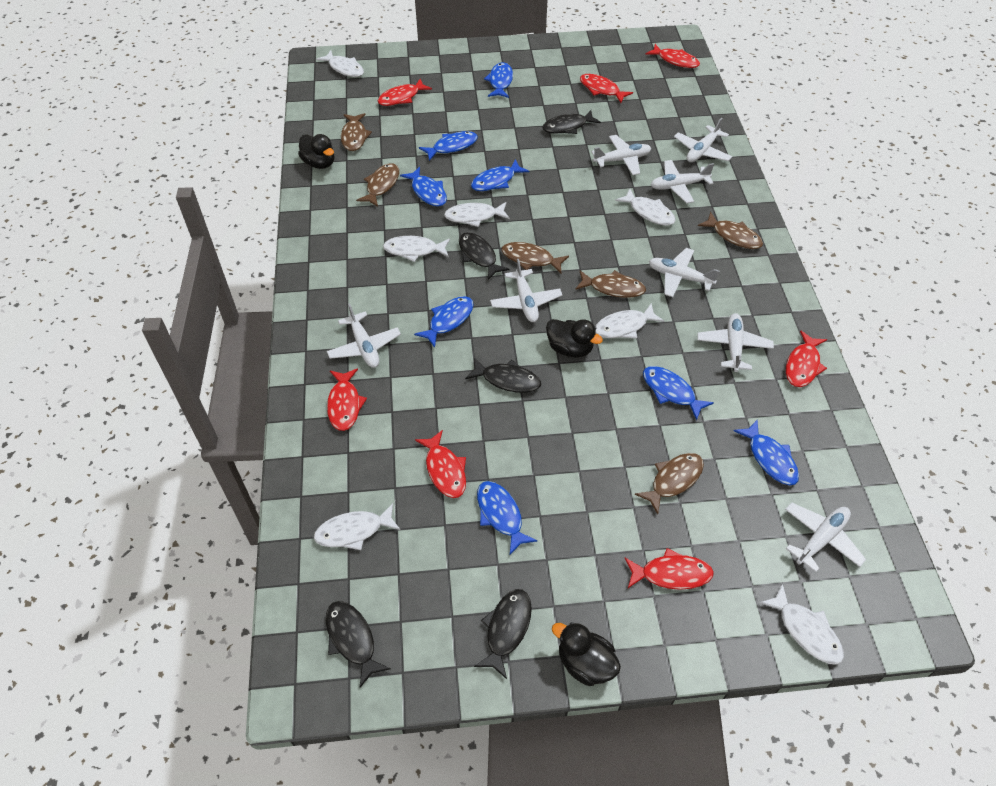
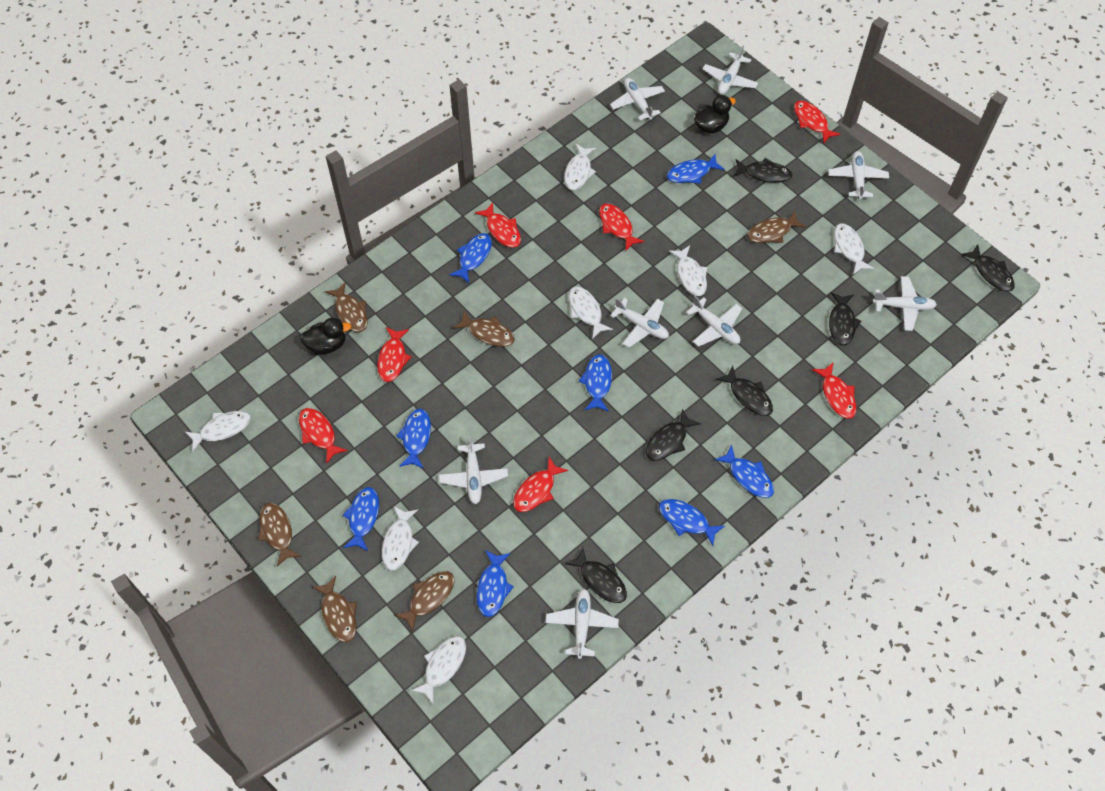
black duck: [298,134,334,169] [546,319,603,358] [552,622,621,686] = 3 -> [300,318,351,355] [694,95,736,133] = 2
black fish: [326,601,391,687] [459,232,509,280] [465,358,541,393] [474,589,532,679] [542,110,601,134] = 5 -> [565,547,627,603] [646,409,701,460] [716,366,773,416] [733,158,793,183] [829,292,861,346] [961,244,1015,291] = 6

